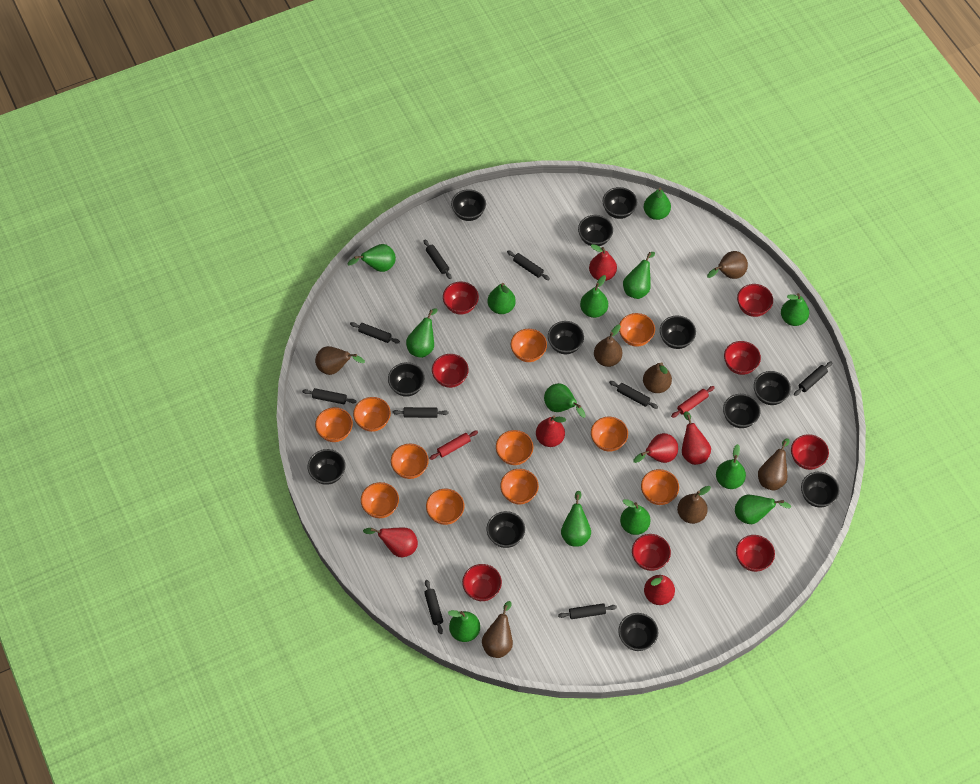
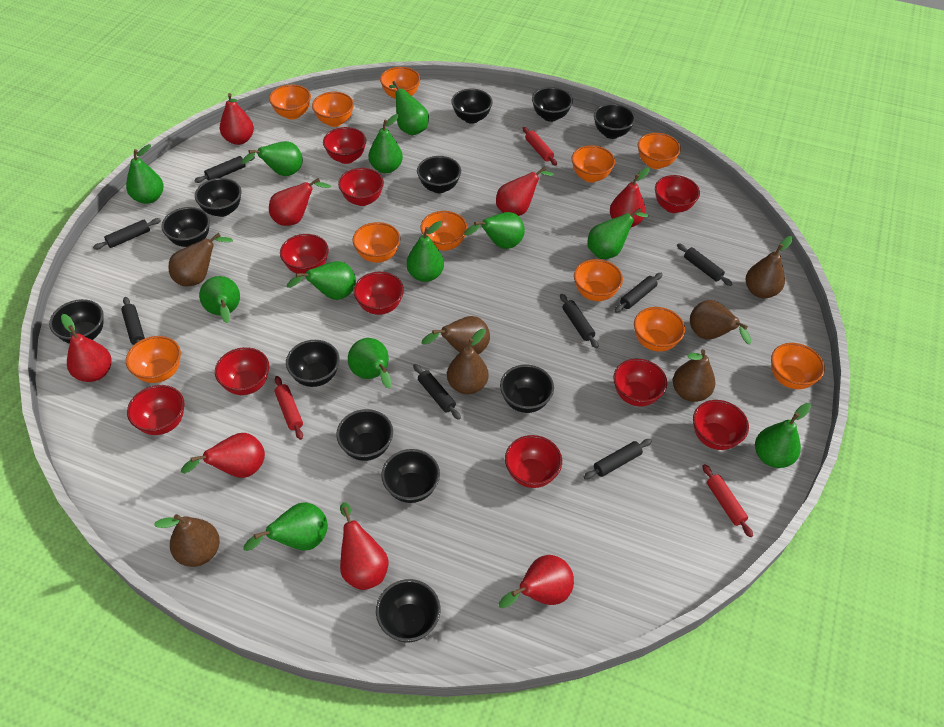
black rolling pin: [302,388,356,404] [350,322,400,344] [393,407,449,418] [423,239,452,279] [424,580,443,634] [507,250,550,280] [558,603,617,619] [609,381,658,409] [794,361,833,396] = 9 -> [93,218,161,250] [121,297,145,345] [194,156,255,183] [413,364,461,420] [560,294,598,348] [584,439,652,480] [615,273,663,313] [677,243,732,286] = 8
green pear: [347,244,396,272] [406,309,438,358] [448,610,480,642] [488,283,516,314] [544,383,586,418] [561,491,591,547] [580,275,608,318] [620,499,651,535] [623,252,655,299] [644,188,671,220] [716,444,746,489] [735,495,791,524] [781,293,809,326] = 13 -> [126,144,164,204] [199,276,240,323] [241,141,303,176] [243,502,328,551] [286,261,356,300] [348,338,392,389] [369,114,403,173] [389,81,429,135] [406,221,444,282] [464,212,525,249] [587,208,649,259] [755,403,811,468] = 12
red bowl: [432,354,469,388] [443,282,479,315] [462,564,502,601] [632,534,671,571] [724,341,761,375] [736,535,775,572] [737,284,773,317] [791,434,829,470] = 8 -> [127,385,184,435] [215,347,269,395] [280,234,329,274] [323,127,366,164] [338,168,384,206] [354,272,404,315] [505,435,562,488] [613,359,667,406] [655,175,700,213] [693,400,749,450] = 10
red pear: [363,527,418,557] [536,415,566,447] [589,244,617,281] [633,433,678,463] [644,575,675,605] [682,411,711,465] = 6 -> [61,314,111,382] [181,433,265,478] [220,93,254,145] [269,178,331,226] [340,502,388,590] [496,166,554,216] [499,555,574,609] [610,168,650,228] = 8
red rolling pin: [430,431,478,460] [671,386,715,418] = 2 -> [275,376,303,440] [523,127,557,166] [703,464,753,537] = 3

